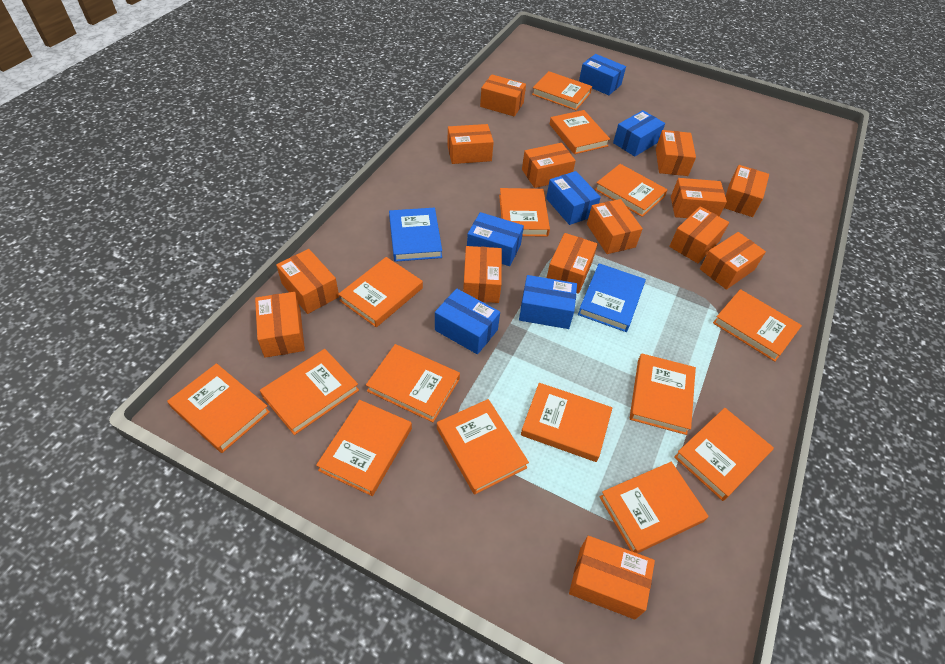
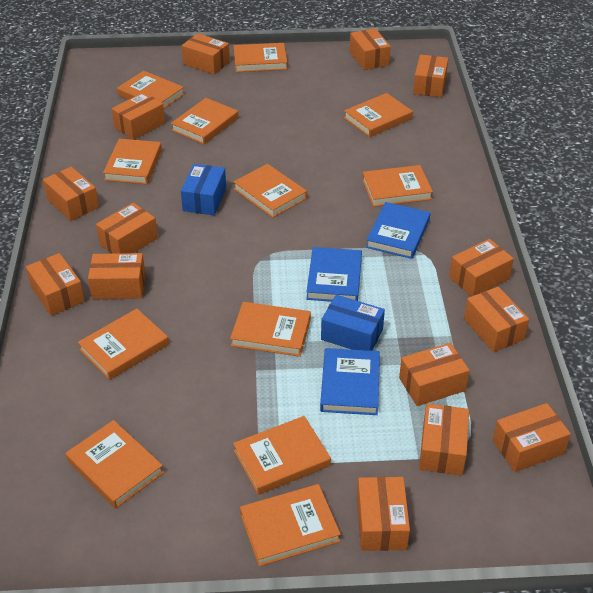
blue book: [389,208,442,262] [578,263,646,332] = 2 -> [306,247,362,302] [320,348,380,415] [366,202,430,259] = 3
blue box: [435,288,500,354] [467,212,524,266] [519,275,577,329] [546,171,601,225] [579,54,626,95] [613,110,665,157] = 6 -> [181,164,226,215] [321,295,385,351] = 2
orange book: [167,363,270,453] [260,349,359,435] [316,400,412,496] [338,257,423,327] [366,344,460,422] [437,399,529,495] [499,188,550,237] [521,383,612,462] [532,71,592,110] [550,110,610,154] [595,164,668,217] [599,462,709,553] [630,354,696,435] [674,408,774,501] [713,289,802,362] = 15 -> [66,420,164,508] [78,309,169,380] [103,139,162,184] [117,71,184,108] [171,98,239,144] [230,302,311,357] [233,164,307,218] [233,416,331,495] [234,43,287,72] [240,484,341,567] [344,93,413,137] [362,165,433,207] = 12

